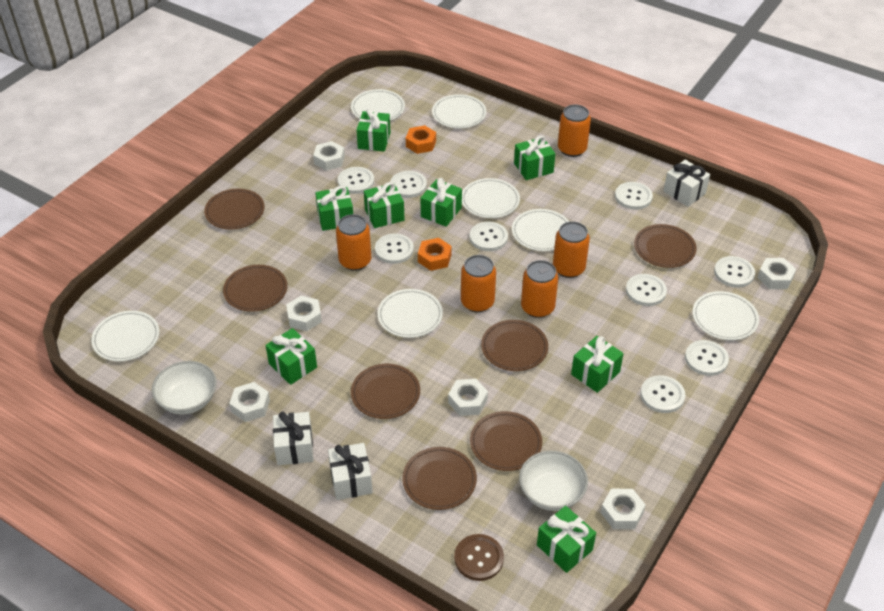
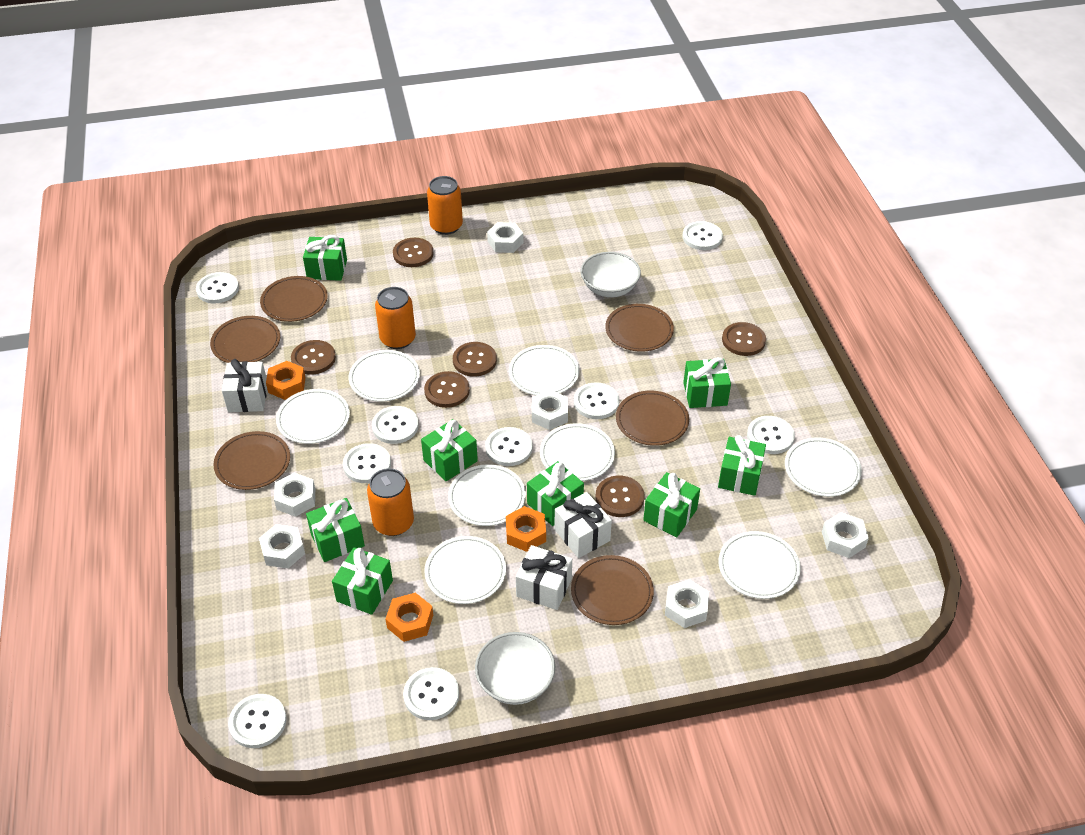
brown button: [454,534,504,581] = 1 -> [291,340,336,375] [393,238,433,267] [424,371,470,408] [453,342,497,377] [596,476,645,517] [722,322,766,356] = 6
brown plate: [204,189,265,230] [223,265,287,312] [351,364,420,419] [402,447,477,510] [470,411,542,471] [481,320,548,371] [634,224,697,268] = 7 -> [210,316,280,363] [214,431,290,490] [260,276,328,322] [571,555,654,625] [605,304,674,352] [616,391,689,446] = 6
orange can: [336,214,371,271] [461,255,496,312] [521,260,558,318] [553,221,590,278] [558,104,591,157] = 5 -> [367,468,414,536] [375,287,416,349] [427,176,463,235] = 3
orange nut: [406,125,436,154] [418,238,452,271] = 2 -> [266,361,306,400] [386,593,433,642] [506,506,546,552] = 3
white plate: [91,311,159,362] [351,89,405,121] [377,289,443,338] [432,94,486,129] [462,178,520,218] [512,209,569,251] [693,291,759,340] = 7 -> [276,389,350,444] [349,350,420,402] [424,536,506,604] [448,464,526,526] [509,345,579,395] [540,423,615,481] [719,531,801,599] [785,437,862,497] = 8

